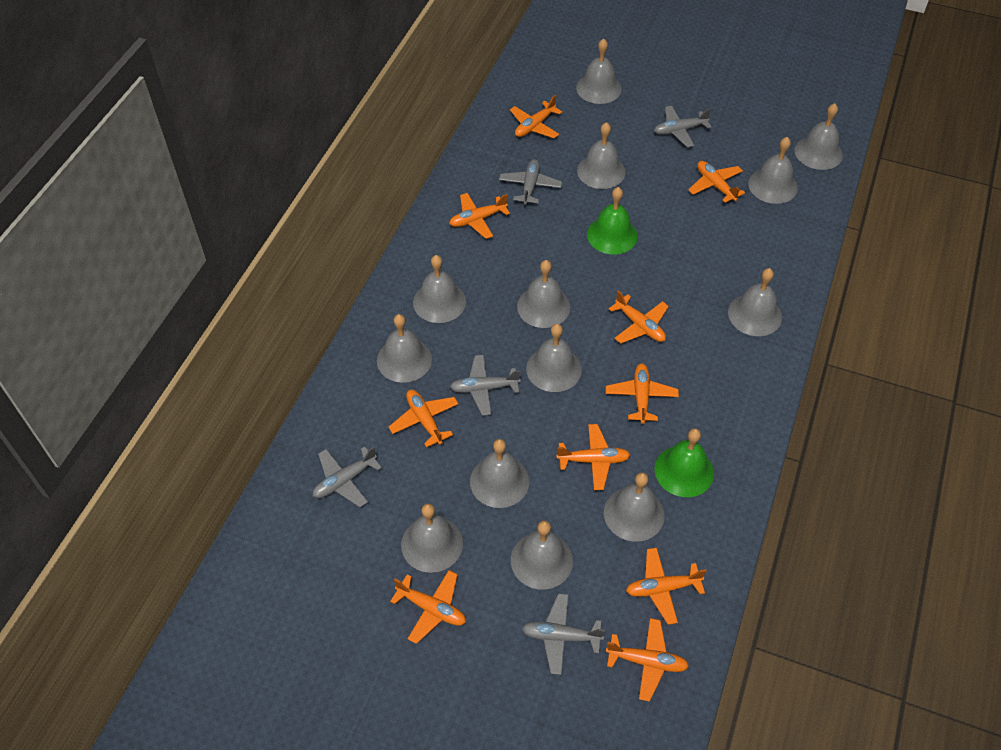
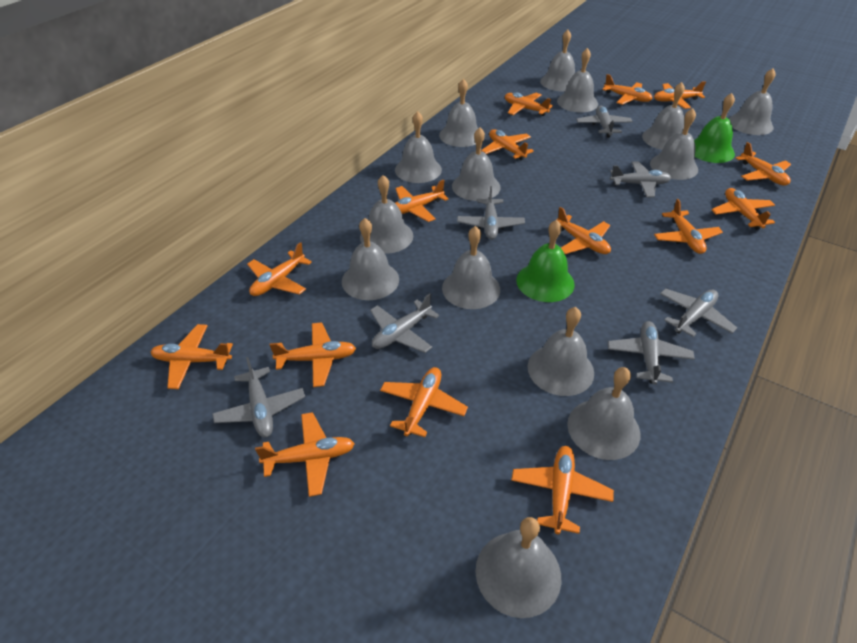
grey bell: [377,314,432,383] [401,503,463,573] [413,255,466,323] [470,439,529,508] [511,520,573,590] [517,260,570,328] [526,324,582,392] [576,38,622,104] [577,122,625,189] [604,472,665,542] [728,268,782,336] [748,137,798,204] [795,103,843,170] = 13 -> [342,218,399,300] [360,175,413,254] [395,111,442,183] [439,79,478,147] [442,226,500,309] [452,128,501,201] [475,517,561,618] [528,307,594,396] [540,30,575,91] [557,48,598,112] [567,367,640,460] [642,82,685,150] [650,108,698,180] [729,68,776,135] = 14
grey plane: [313,447,382,507] [450,355,521,416] [499,159,562,205] [522,593,605,675] [654,106,711,147] = 5 -> [212,357,305,438] [370,293,439,353] [457,186,525,240] [576,106,633,138] [608,321,695,385] [610,161,671,197] [660,289,737,337] = 7
orange plane: [389,389,459,447] [390,570,466,644] [449,193,510,239] [510,95,562,138] [556,424,630,490] [606,364,679,424] [606,618,689,702] [609,290,669,344] [626,548,706,625] [688,161,745,203] = 10 -> [151,324,233,389] [247,242,312,296] [255,412,355,497] [269,322,356,387] [380,367,468,437] [395,180,449,222] [481,129,534,160] [505,92,553,116] [511,446,614,534] [557,207,611,254] [602,74,653,105] [654,81,706,109] [654,199,723,254] [711,188,775,230] [735,142,791,185] = 15

